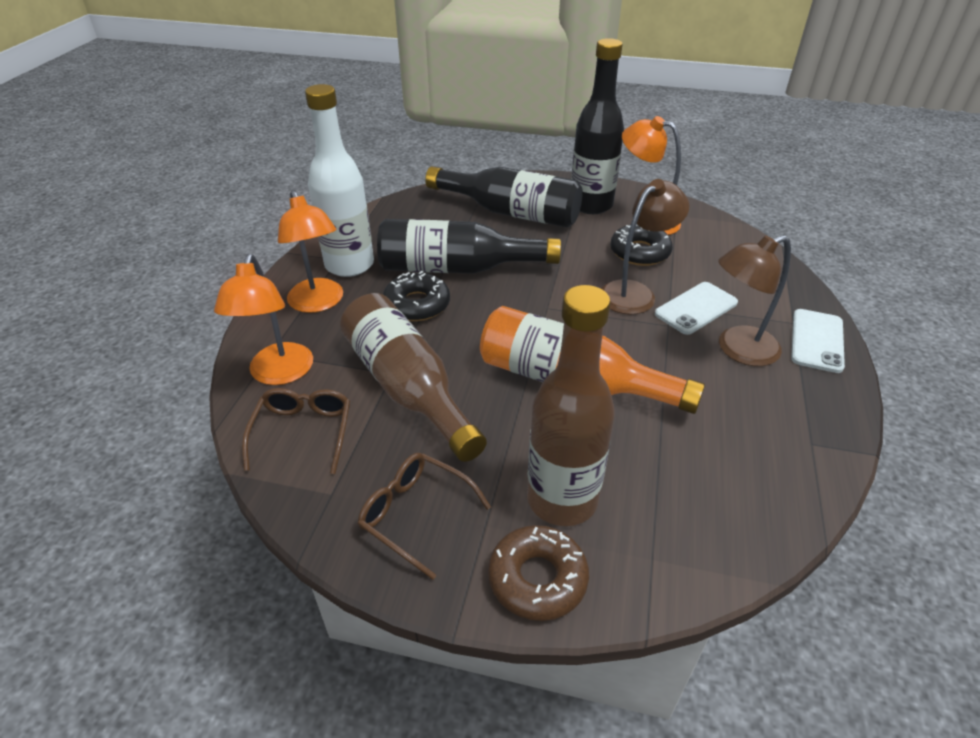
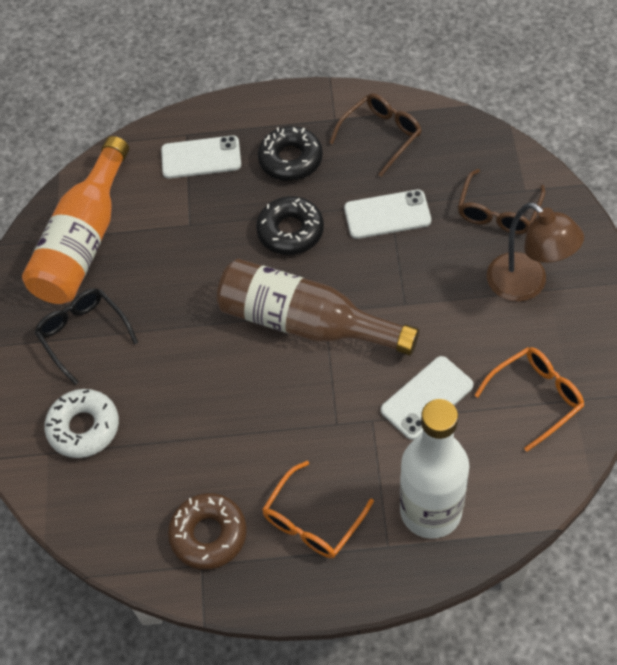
black bottle: [377,219,561,274] [425,166,583,228] [571,38,624,214] = 3 -> none = 0
black glasses: none = 0 -> [35,288,138,385] = 1
brown bottle: [340,293,487,462] [527,285,615,526] = 2 -> [217,259,419,356] = 1
brown lamp: [601,179,689,314] [718,235,791,366] = 2 -> [487,202,584,302] = 1
orange glasses: none = 0 -> [262,461,374,558] [474,347,584,452] = 2
orange lamp: [214,254,313,385] [278,190,343,313] [622,116,681,235] = 3 -> none = 0
white donut: none = 0 -> [44,389,119,458] = 1
white phone: [655,282,738,335] [791,309,845,373] = 2 -> [161,136,241,179] [344,190,431,239] [381,356,474,440] = 3

